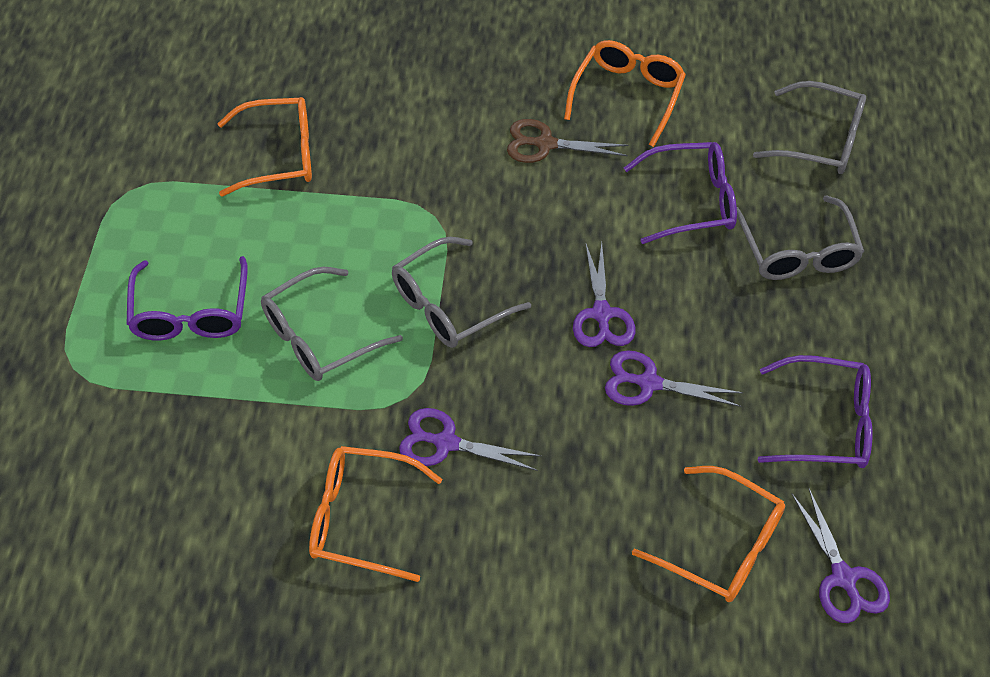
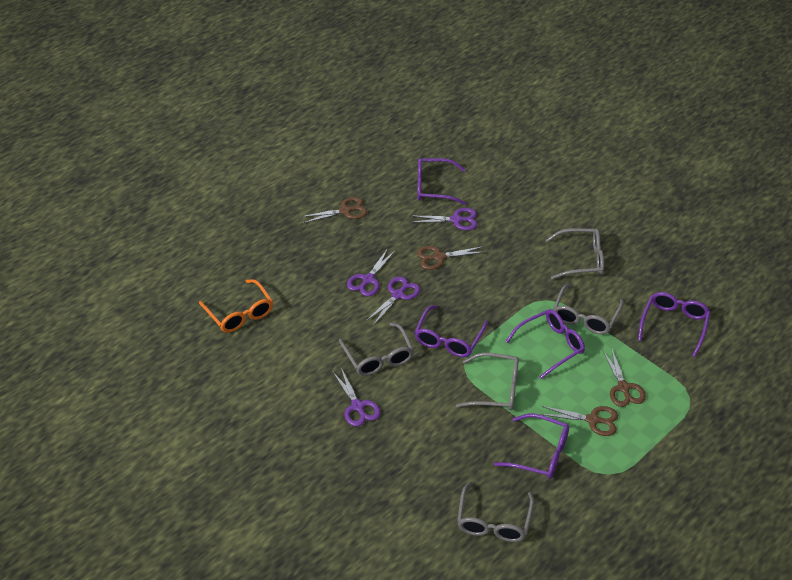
brown scissors: [507,119,629,163] = 1 -> [301,197,367,223] [417,246,484,270] [540,406,618,436] [603,347,646,407] = 4
grey glasses: [261,267,403,381] [392,237,531,348] [737,196,864,280] [753,81,866,174] = 4 -> [339,322,414,376] [456,353,519,410] [457,482,534,542] [546,228,604,279] [553,284,624,334] = 5
orange glasses: [217,97,312,196] [309,446,443,582] [564,40,686,147] [632,466,785,602] = 4 -> [199,279,273,333] = 1
purple glasses: [126,256,248,341] [624,142,737,244] [758,355,873,468] = 3 -> [415,305,488,357] [417,158,466,205] [494,414,569,479] [505,309,585,379] [638,292,711,357] = 5

